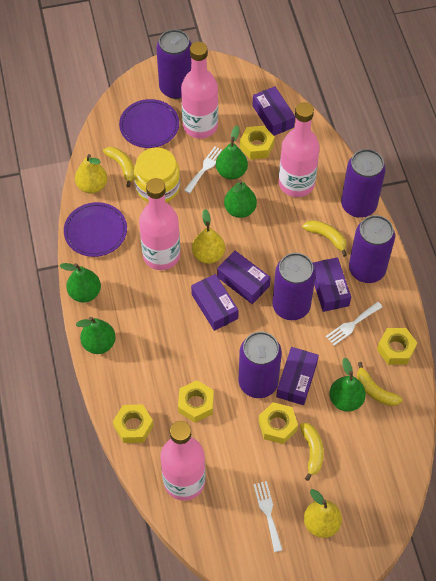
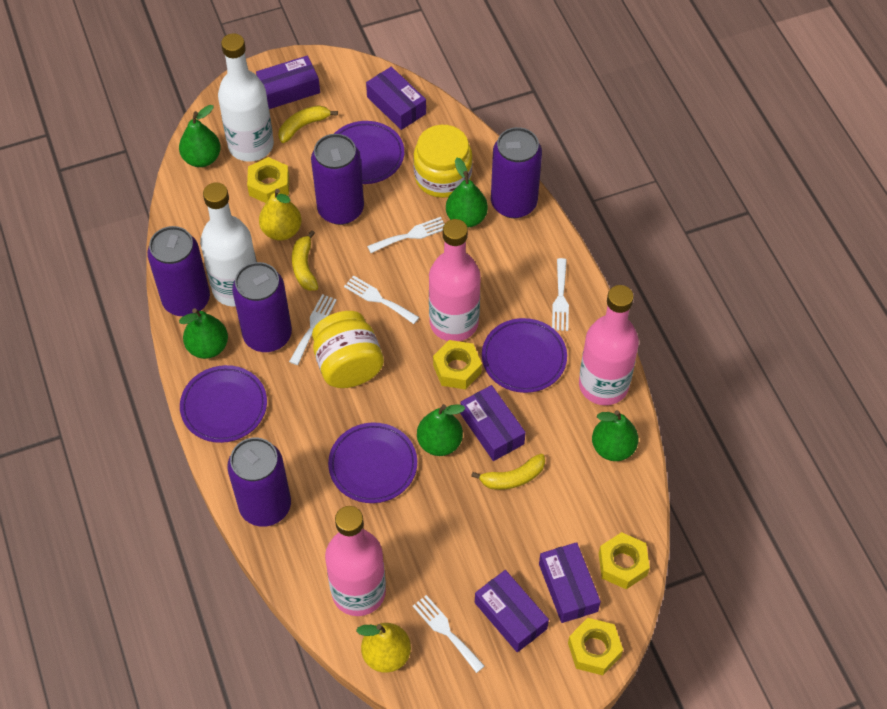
pink bottle: [139,178,180,270] [160,421,206,501] [181,42,218,139] [279,102,320,197] = 4 -> [325,506,386,616] [429,219,481,341] [579,285,639,405] = 3
purple plate: [64,202,127,257] [119,99,179,148] = 2 -> [180,365,267,443] [328,422,417,503] [334,121,404,184] [482,318,567,393] = 4
white bottle: none = 0 -> [200,182,257,307] [218,33,274,162] = 2
white fork: [184,147,222,193] [253,481,282,552] [326,302,382,345] = 3 -> [289,294,337,365] [344,275,419,324] [367,217,444,253] [413,595,484,673] [552,258,569,331] = 5
yellow banana: [103,147,134,187] [300,423,324,481] [302,220,347,257] [357,362,403,406] = 4 -> [278,105,338,143] [292,230,318,291] [471,454,545,490] = 3
yellow jar: [134,147,180,202] = 1 -> [312,311,384,388] [413,125,473,198] = 2
yellow nut: [113,404,154,443] [178,380,214,423] [240,126,275,159] [259,402,298,444] [377,328,417,365] = 5 -> [247,157,289,203] [433,340,482,389] [568,618,623,675] [599,532,650,589] = 4
yellow pear: [75,154,107,194] [192,209,225,264] [304,489,342,538] = 3 -> [259,189,302,241] [356,623,411,673] = 2

